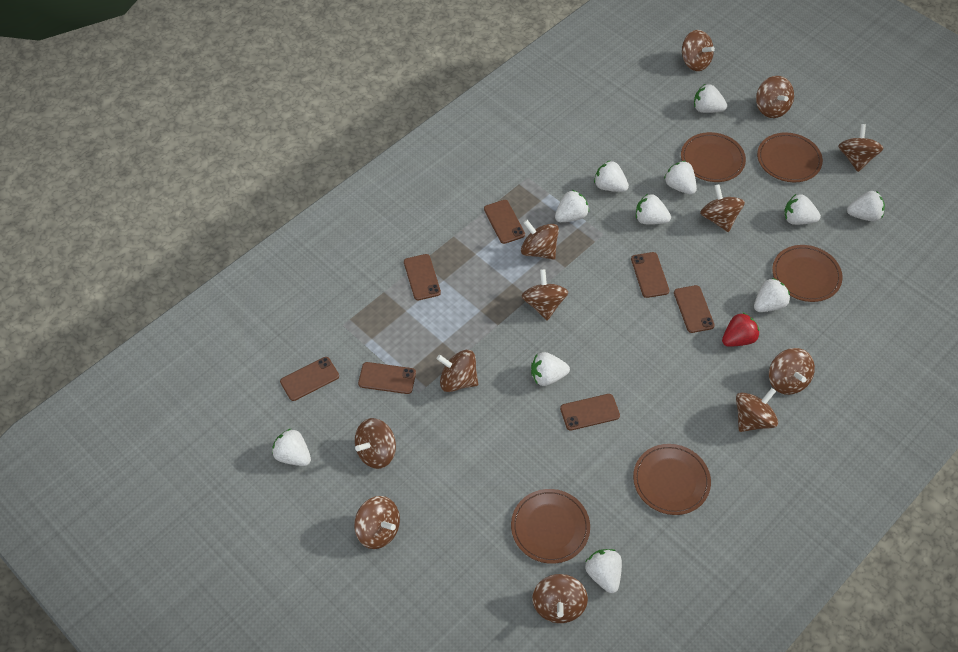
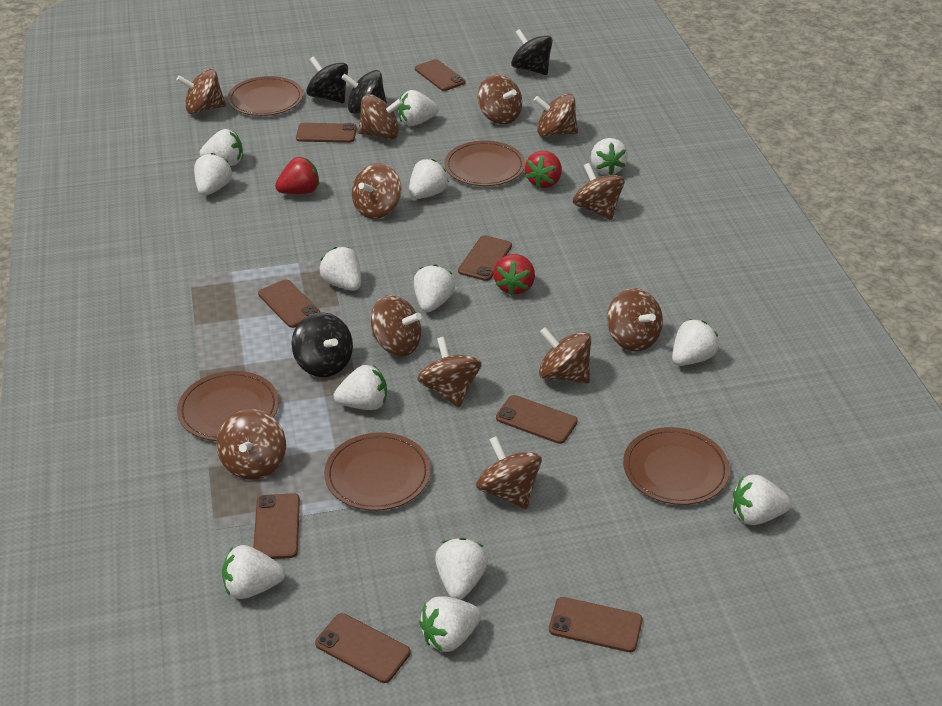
black spinning top: none = 0 -> [291,312,353,377] [306,56,348,103] [341,70,387,114] [511,29,553,75] = 4
brown phone: [280,357,339,401] [358,362,416,394] [404,254,441,300] [484,200,525,244] [560,394,620,431] [631,252,669,298] [674,285,715,333] = 7 -> [253,493,300,559] [258,280,320,328] [296,123,357,143] [315,613,410,683] [415,59,465,91] [458,235,512,281] [496,395,578,444] [549,597,642,652] = 8
red strawberry: [722,312,759,347] = 1 -> [275,157,319,194] [493,254,535,296] [525,151,562,188] = 3
white strawberry: [272,429,311,466] [531,352,570,386] [555,190,589,222] [585,549,622,593] [594,161,629,192] [636,194,671,224] [664,161,697,194] [694,84,727,113] [754,278,790,312] [784,194,821,225] [847,191,885,221] = 11 -> [194,153,232,195] [200,129,243,166] [222,545,285,599] [319,247,361,291] [334,365,387,410] [398,90,439,126] [409,159,449,199] [414,264,455,312] [419,596,482,652] [435,538,488,600] [591,138,628,175] [672,319,719,366] [733,474,791,525] = 13

